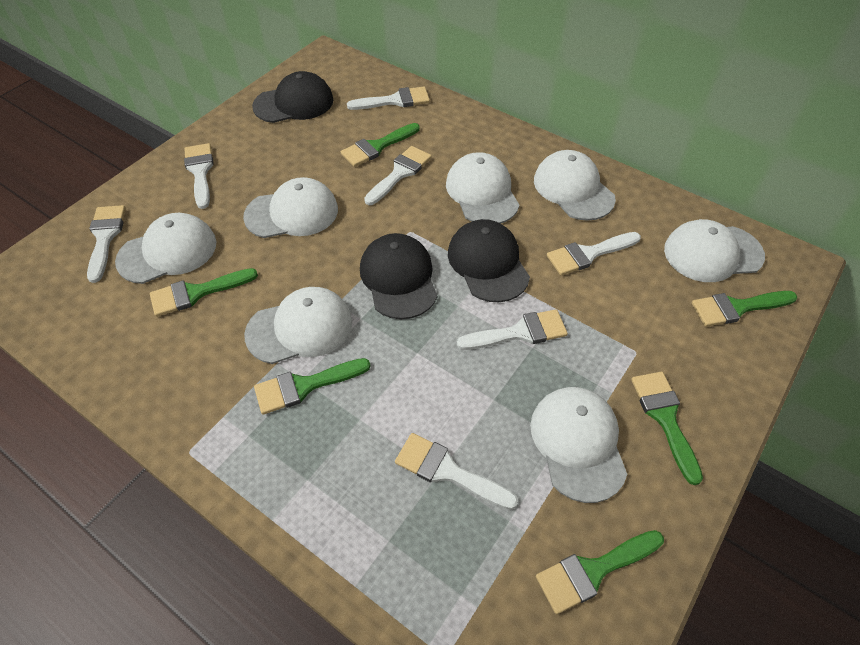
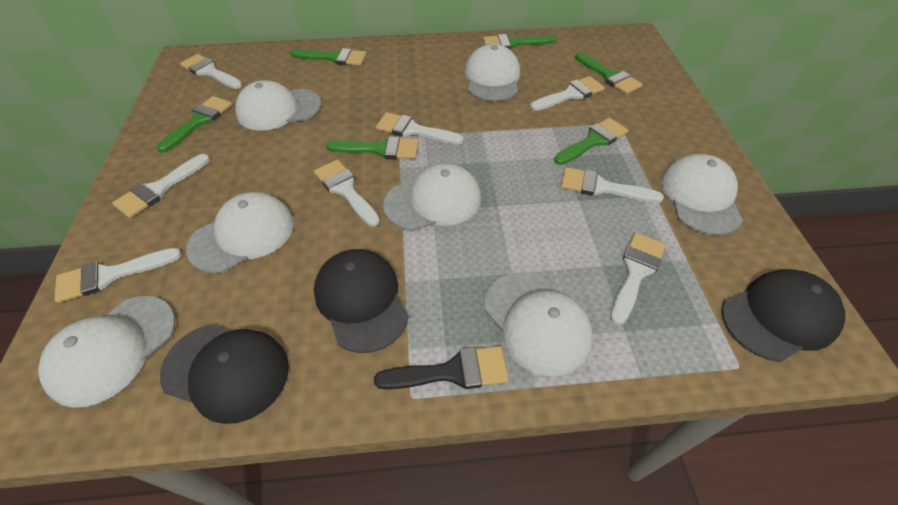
black brush: none = 0 -> [374,346,509,389] = 1
white brush: [87,205,126,283] [184,143,214,209] [347,87,430,110] [364,146,432,205] [395,433,518,510] [457,309,568,350] [547,232,641,275] = 7 -> [54,248,182,303] [112,154,210,218] [180,54,242,89] [314,160,380,227] [376,112,464,144] [530,76,605,111] [561,167,664,203] [610,233,666,325] = 8

